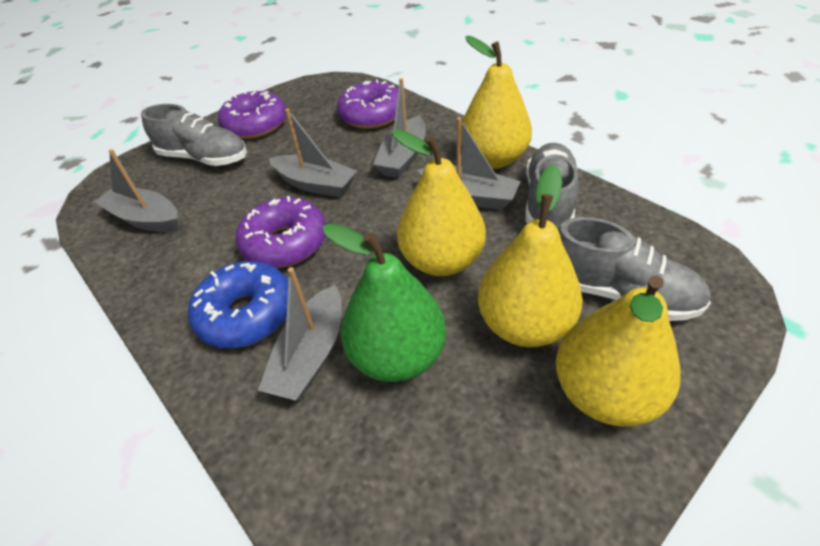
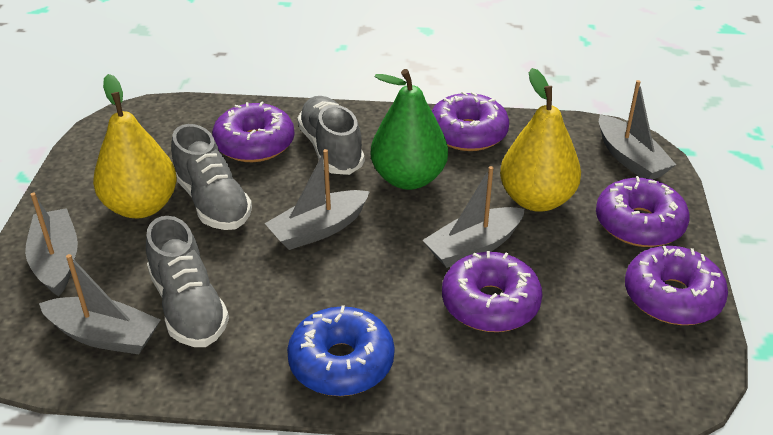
purple donut: [218,90,286,139] [236,196,326,268] [337,79,399,129] = 3 -> [212,101,294,162] [432,91,509,151] [442,251,543,332] [596,176,690,247] [625,246,728,325] = 5
yellow pear: [391,129,486,276] [461,36,532,169] [478,164,583,347] [556,276,680,426] = 4 -> [93,74,177,218] [500,68,581,212] = 2

